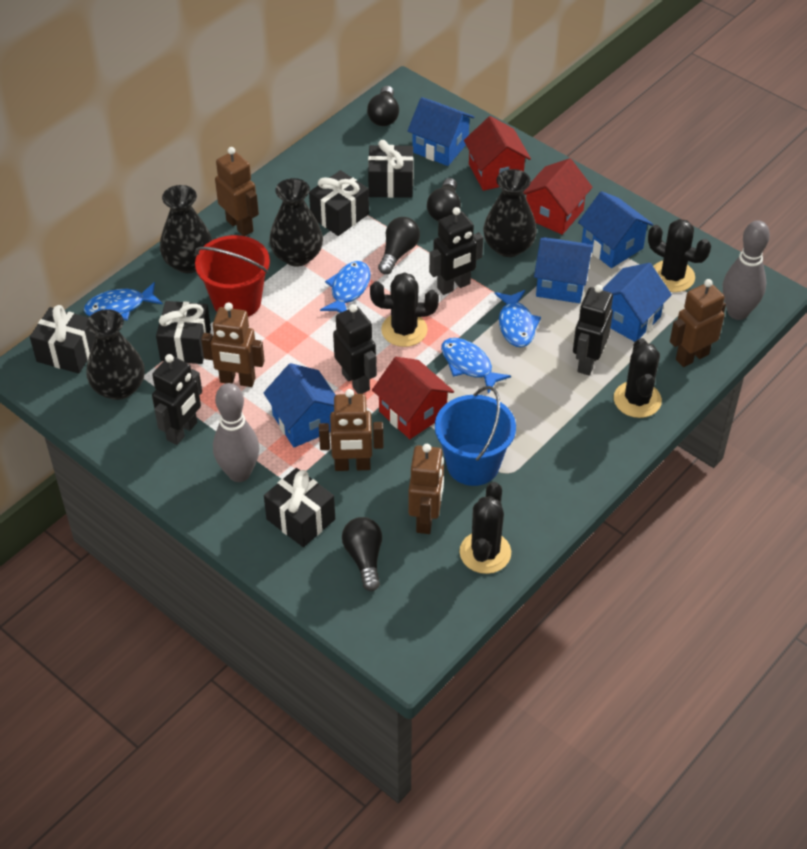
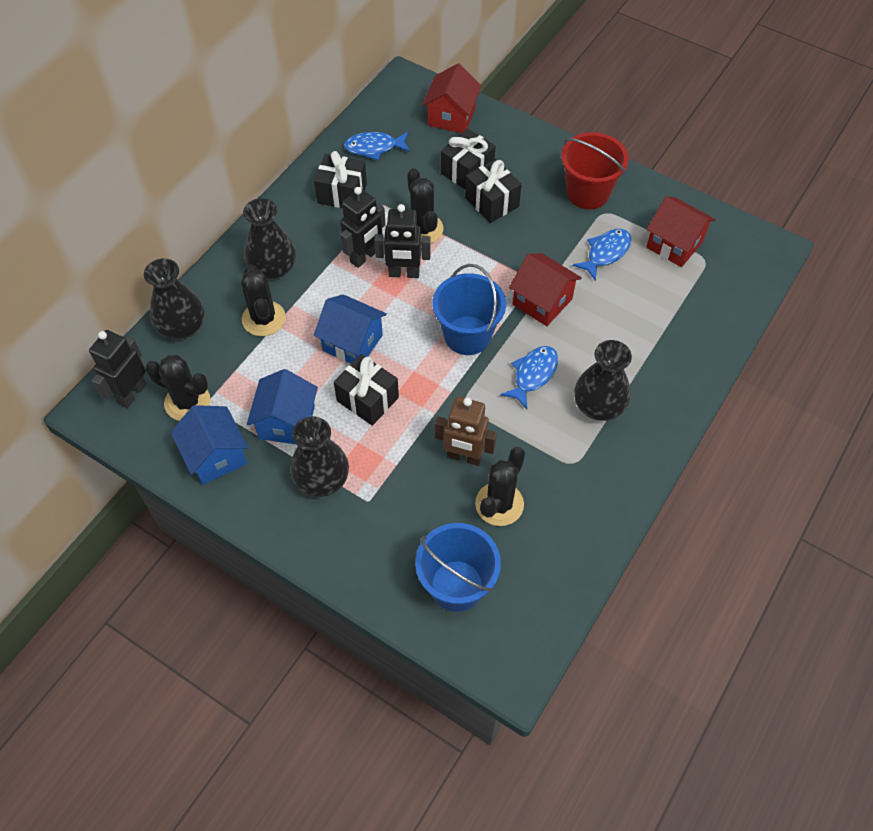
black gift: [30,305,96,374] [156,301,211,364] [264,468,335,547] [309,170,369,236] [368,140,414,198] = 5 -> [314,151,367,208] [334,354,399,426] [441,128,496,189] [465,159,522,223] = 4
black light bulb: [342,517,382,591] [367,86,399,126] [378,217,420,274] [427,178,461,221] = 4 -> none = 0
black robot: [152,354,202,445] [333,304,377,394] [429,207,483,295] [573,284,613,375] = 4 -> [89,330,147,408] [340,187,386,268] [374,204,431,278] = 3
blue bucket: [435,386,516,486] = 1 -> [415,523,501,612] [433,264,506,355] = 2
blue fish: [84,282,162,320] [320,261,371,313] [441,338,511,394] [495,290,541,347] = 4 -> [344,132,410,160] [500,346,558,409] [573,229,631,281] = 3
blue house: [263,363,335,448] [407,97,474,166] [534,237,594,303] [578,191,653,268] [603,263,672,342] = 5 -> [170,405,248,485] [247,369,318,444] [314,294,387,364] = 3
brown robot: [201,302,265,387] [215,147,259,236] [319,389,384,471] [408,444,444,534] [670,279,726,367] = 5 -> [435,397,497,466] = 1
grey bowling pin: [213,383,259,482] [723,220,770,320] = 2 -> none = 0

